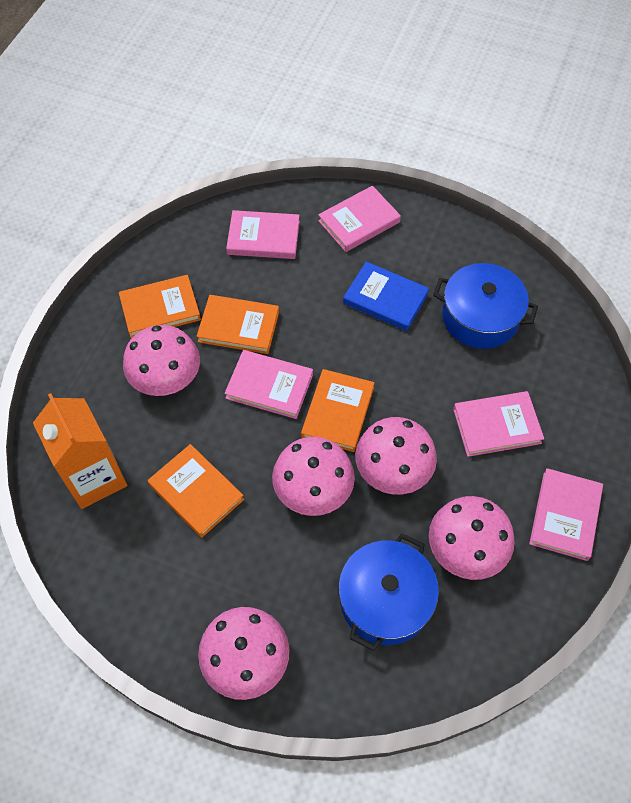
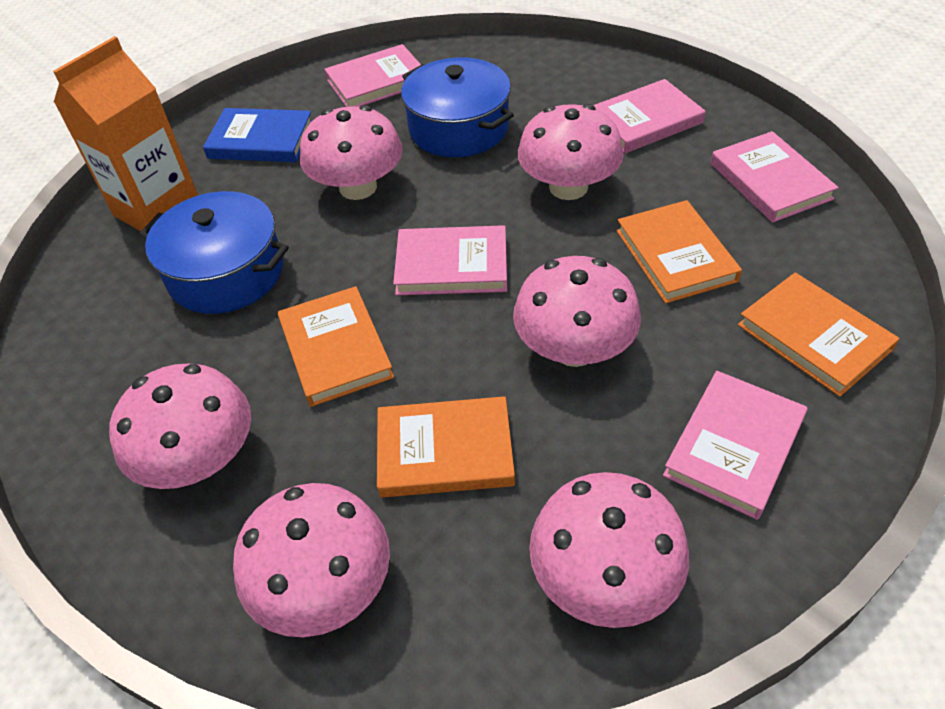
pink mushroom: [123,325,200,396] [198,607,289,700] [272,437,355,516] [355,417,437,495] [429,496,515,580] = 5 -> [109,364,251,489] [233,483,390,637] [300,105,403,200] [513,256,641,367] [518,104,624,200] [529,472,689,628] = 6

